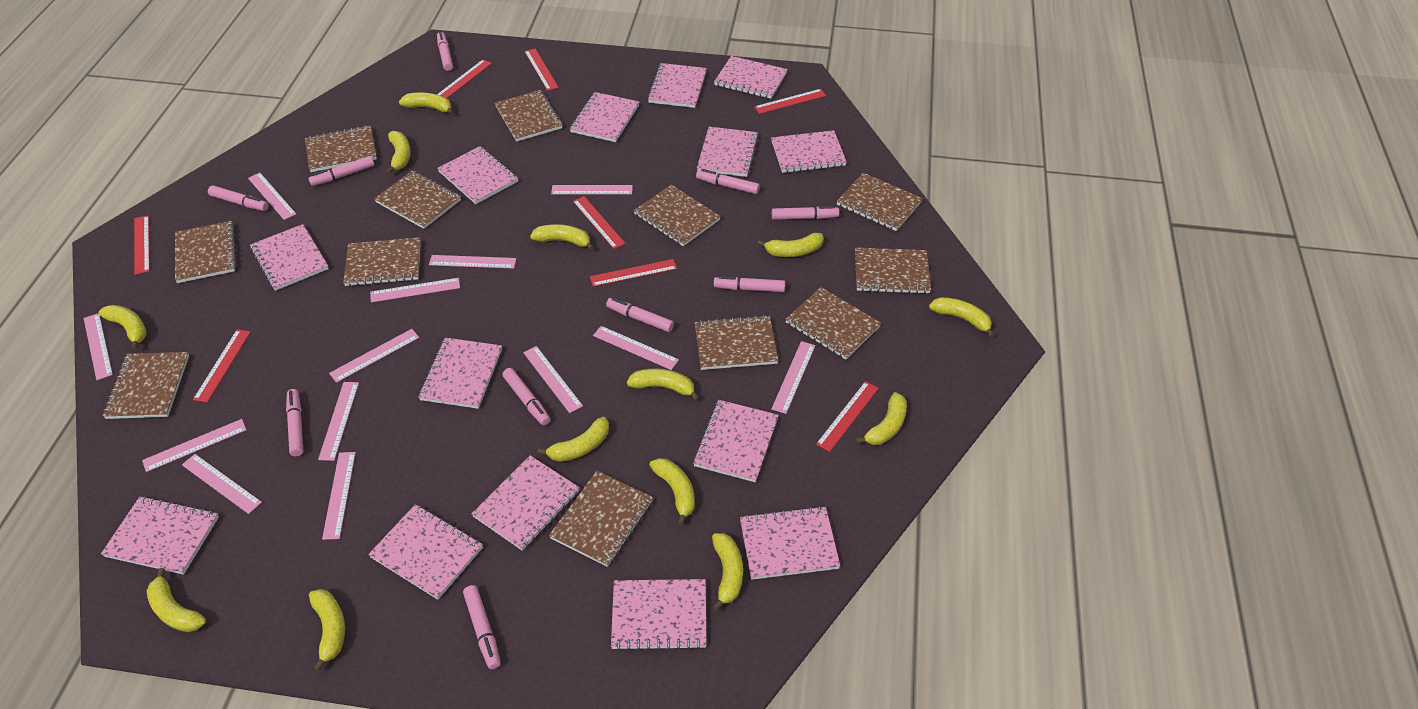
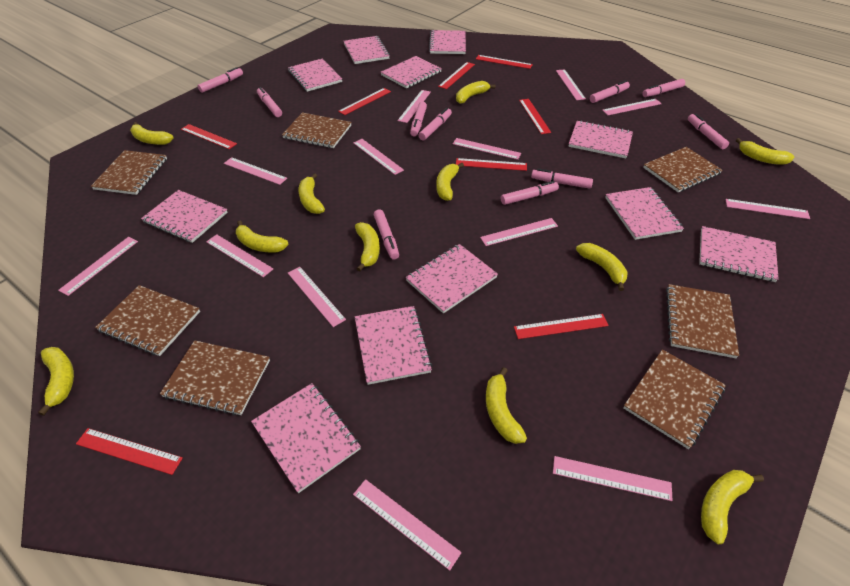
brown notebook: [103,352,189,419] [175,221,237,283] [305,126,377,172] [343,237,421,286] [374,170,461,229] [495,90,563,142] [549,471,653,567] [634,185,721,246] [695,315,778,370] [785,287,881,359] [837,173,923,231] [855,248,931,294] = 12 -> [91,150,167,195] [95,285,200,356] [160,340,270,415] [282,112,351,148] [623,349,726,449] [643,147,723,192] [666,284,739,358] = 7
pink notebook: [101,496,219,575] [250,224,329,291] [368,504,483,600] [418,338,502,409] [437,146,518,204] [471,455,580,551] [570,92,639,142] [611,579,707,651] [647,63,707,108] [693,400,779,482] [697,127,759,177] [714,56,788,99] [740,506,840,580] [771,130,847,173] = 14 -> [141,190,228,243] [251,383,361,493] [288,59,342,92] [344,36,390,64] [355,306,432,385] [381,56,442,88] [406,244,498,313] [429,30,466,54] [568,120,633,158] [605,187,684,240] [699,226,779,282] = 11
yellow banana: [99,305,147,350] [147,568,206,632] [309,589,345,671] [387,131,411,174] [399,93,454,115] [530,224,594,250] [537,417,609,462] [627,369,700,401] [650,458,695,525] [712,533,743,611] [758,233,824,257] [855,392,907,445] [929,297,994,338] = 13 -> [38,347,74,416] [130,122,174,145] [236,221,289,253] [299,173,325,214] [355,222,380,272] [436,163,464,201] [456,81,495,104] [486,367,527,444] [576,243,628,291] [701,470,764,544] [736,138,794,165] = 11

